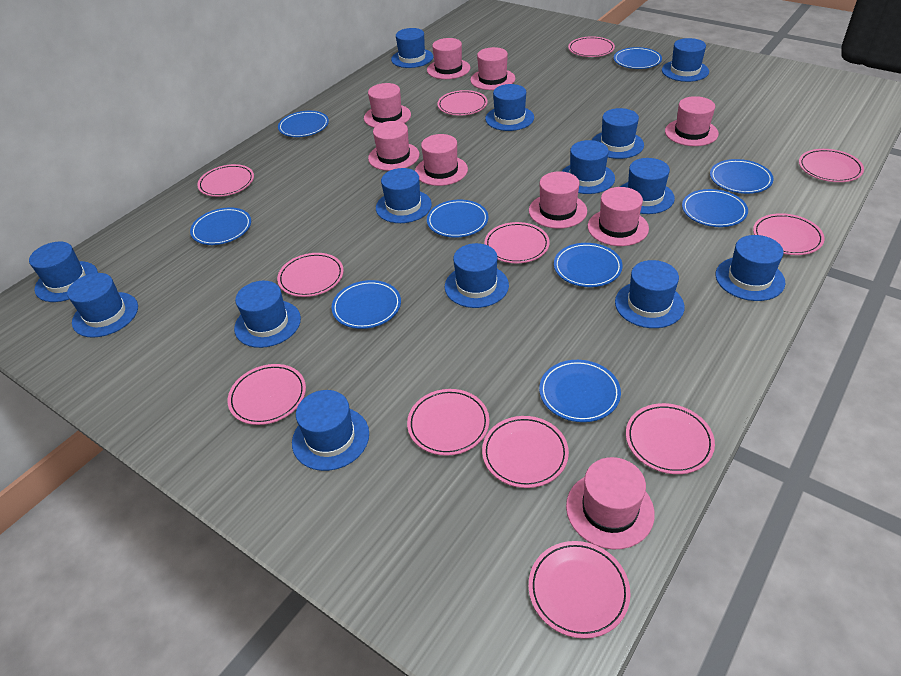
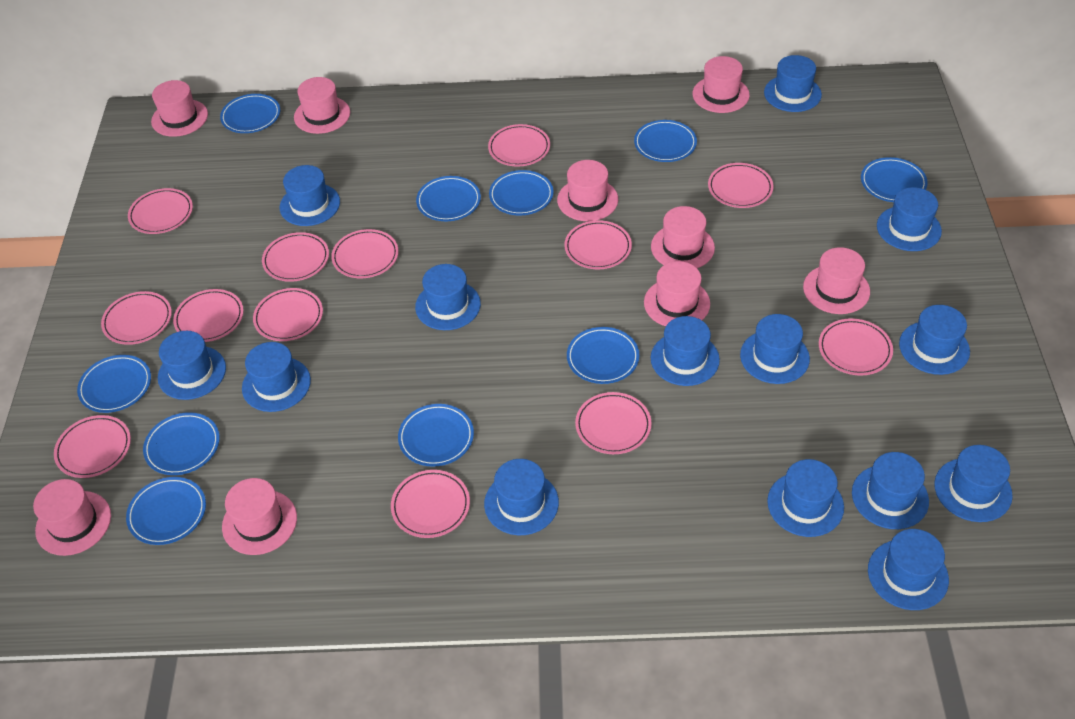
blue plate: [190,207,251,245] [278,111,329,137] [331,280,401,329] [427,200,488,238] [539,360,621,422] [554,243,623,287] [614,47,662,69] [682,189,748,227] [710,159,774,194] = 9 -> [77,355,151,413] [126,477,206,545] [143,412,220,475] [220,94,280,133] [398,404,474,467] [416,176,481,221] [489,170,554,215] [567,327,639,384] [634,120,697,162] [861,157,928,202] = 10
pink plate: [197,164,254,197] [228,364,306,425] [277,253,344,297] [407,389,489,456] [437,90,488,116] [482,416,569,488] [484,222,550,263] [529,541,631,639] [568,37,615,57] [626,403,715,474] [753,213,825,255] [799,149,864,182] = 12 -> [54,415,131,478] [101,291,172,345] [128,188,193,234] [173,289,243,342] [253,288,323,341] [262,232,329,282] [331,229,399,278] [391,470,470,538] [488,124,550,167] [564,220,632,269] [575,392,652,454] [708,163,774,208] [819,318,893,376] = 13

